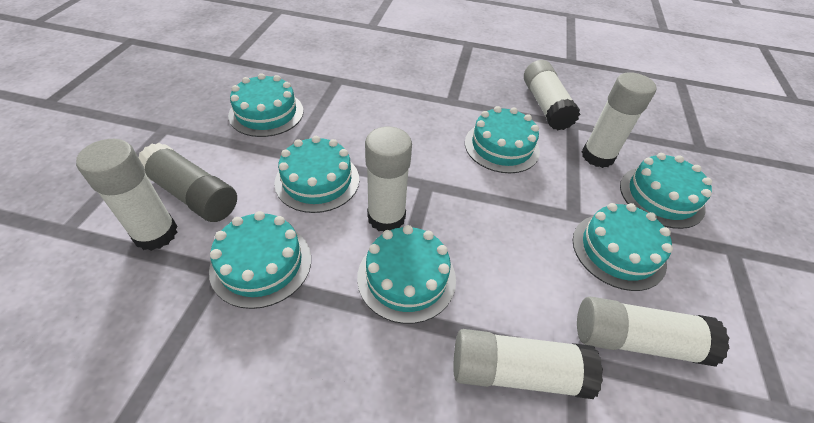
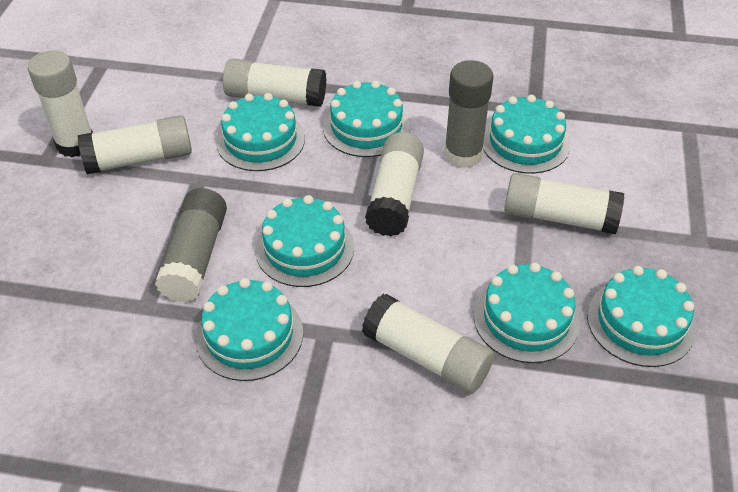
grey glue stick: [138,143,237,222] = 1 -> [155,188,227,302] [444,60,494,168] = 2

